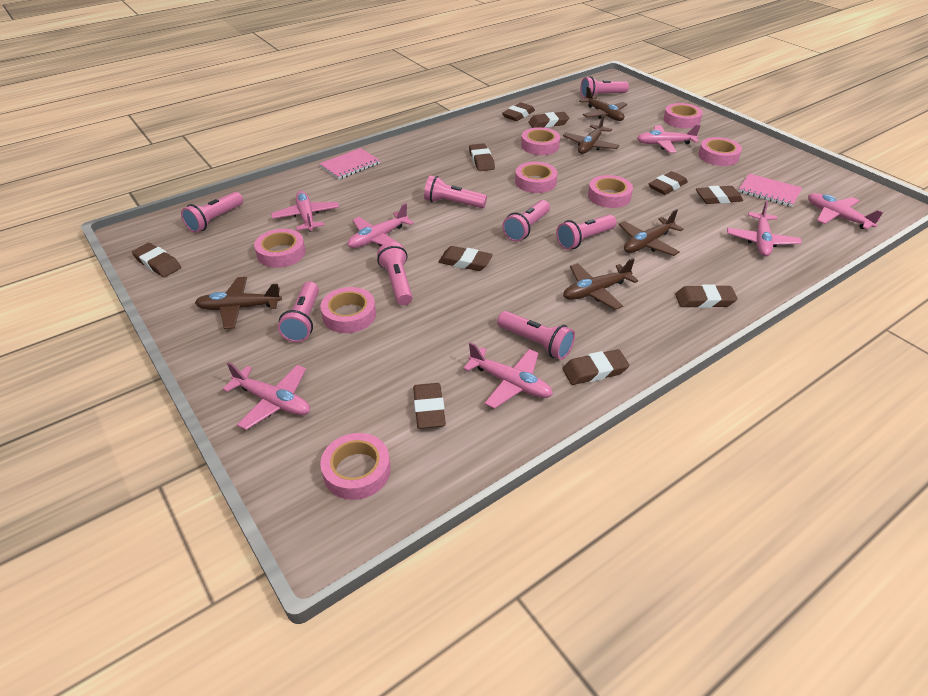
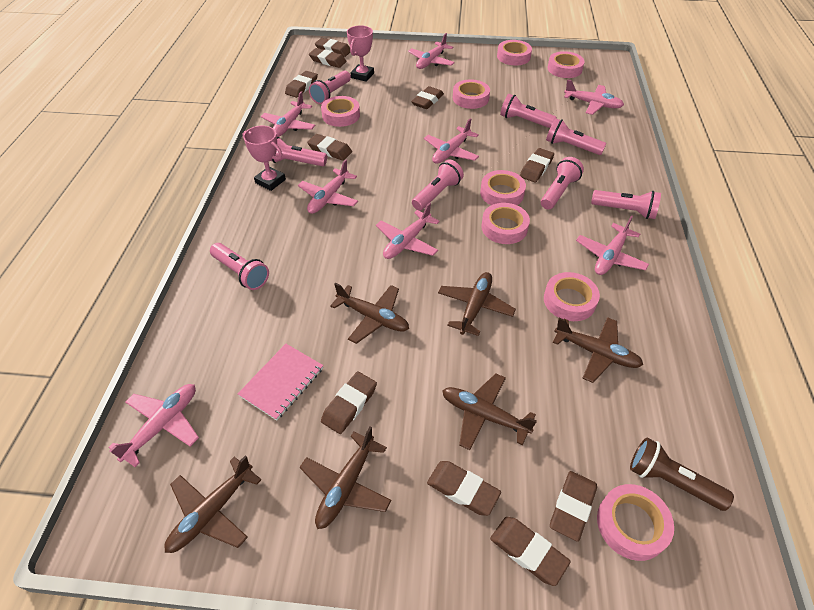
brown flashlight: none = 0 -> [630,438,734,511] = 1
brown plane: [195,277,282,329] [563,115,619,154] [563,258,638,310] [579,86,627,121] [618,209,683,256] = 5 -> [164,455,261,553] [300,426,392,529] [330,283,409,344] [438,272,516,336] [442,374,537,450] [553,317,643,383] = 6
pink notebook: [319,148,380,179] [739,173,802,207] = 2 -> [238,344,323,421] = 1
pink plane: [223,362,310,430] [271,191,339,231] [348,203,414,248] [463,342,553,409] [637,125,701,153] [727,200,802,256] [808,193,883,229] = 7 -> [108,384,199,467] [261,91,316,137] [298,159,358,214] [376,202,440,259] [408,33,455,69] [424,118,479,164] [564,80,624,115] [576,215,649,275] = 8
pink trophy: none = 0 -> [242,126,286,191] [347,25,374,82] = 2

